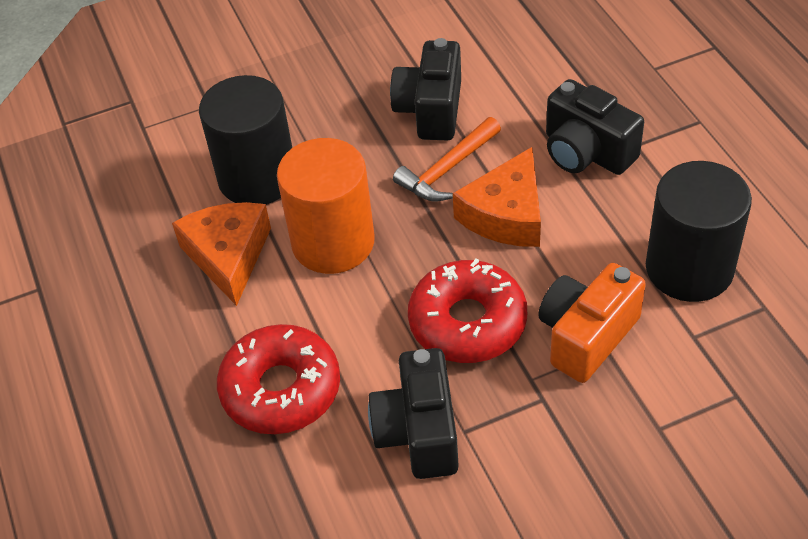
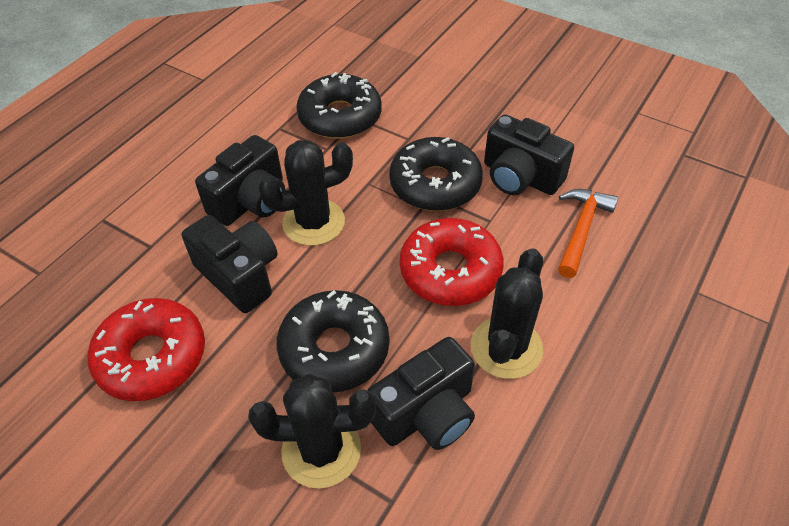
black cactus: none = 0 -> [248,374,376,488] [258,140,353,246] [471,248,543,379] = 3
black camera: [368,348,459,479] [390,38,461,141] [546,79,644,175] = 3 -> [182,215,278,313] [195,135,286,226] [367,337,475,450] [484,114,574,195] = 4
black cylinder: [199,75,292,204] [646,161,752,302] = 2 -> none = 0
black donut: none = 0 -> [276,290,389,392] [296,72,382,139] [389,137,483,211] = 3
orange camera: [538,263,646,383] = 1 -> none = 0
orange cheese: [172,202,271,306] [453,147,541,247] = 2 -> none = 0
orange cylinder: [277,138,375,274] = 1 -> none = 0

